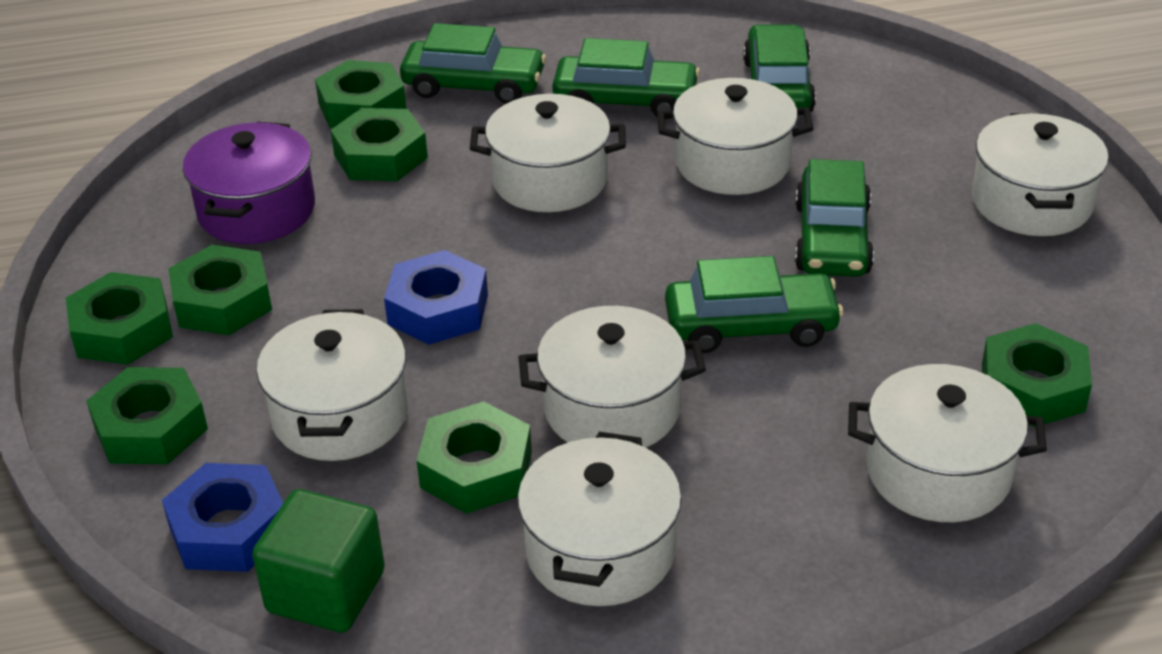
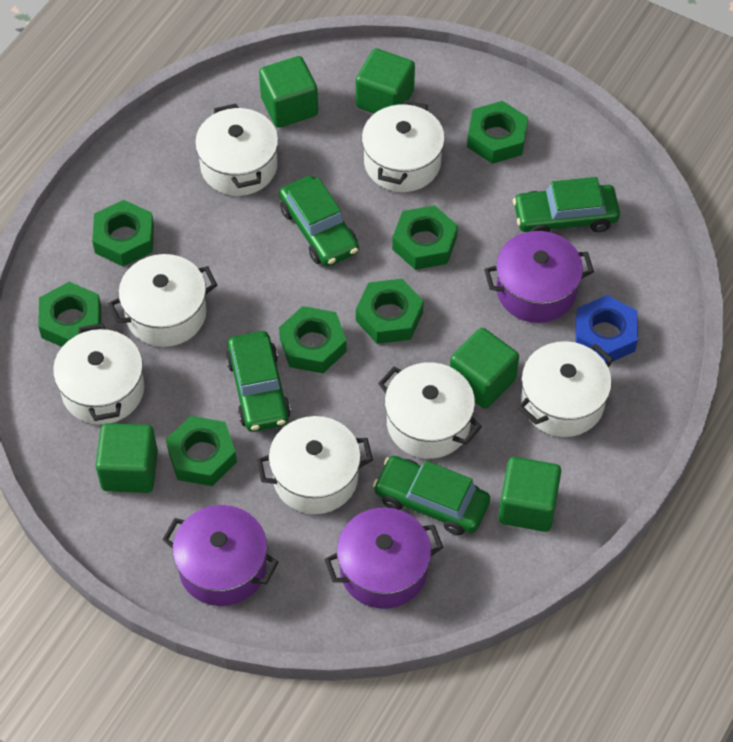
blue nut: [162,463,283,572] [384,250,488,345] = 2 -> [575,295,638,363] = 1
green car: [400,23,546,104] [552,38,700,119] [665,256,843,353] [743,24,816,112] [795,159,874,277] = 5 -> [226,331,291,432] [279,176,359,267] [373,456,490,536] [513,177,620,232] = 4
green cube: [252,489,385,633] = 1 -> [96,423,158,493] [259,56,318,128] [356,48,415,114] [450,328,519,409] [498,457,561,532] = 5
purple pot: [183,121,315,244] = 1 -> [162,505,278,606] [324,507,443,609] [484,231,594,323] = 3

